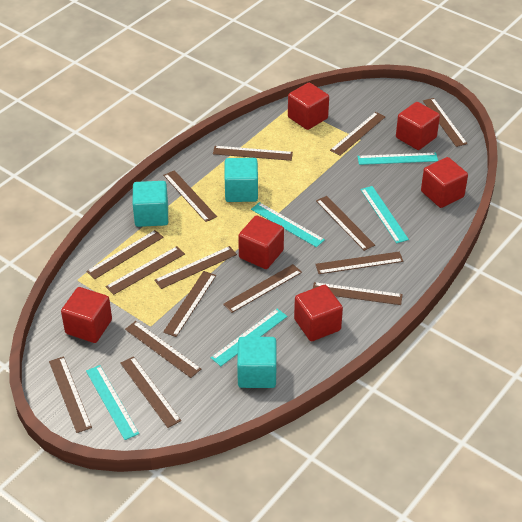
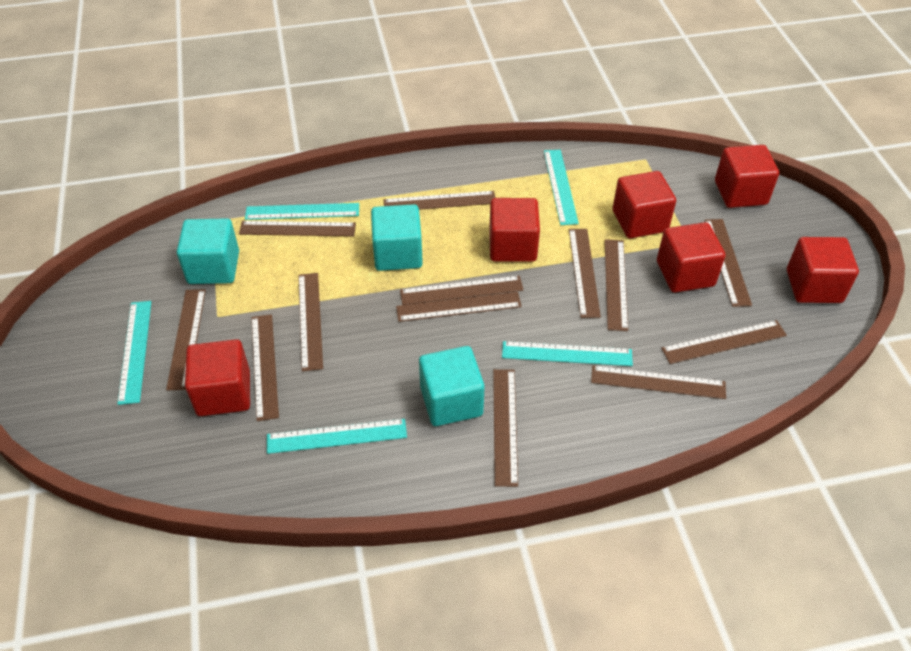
brown ruler: [49,357,92,433] [86,230,164,279] [105,246,185,295] [120,356,181,428] [125,321,201,378] [154,246,237,289] [163,170,217,222] [163,271,216,337] [213,146,293,161] [223,264,302,313] [313,282,403,305] [315,252,403,274] [316,196,375,251] [330,112,385,156] [423,98,467,147] = 15 -> [166,289,206,390] [239,221,356,236] [252,314,279,421] [298,273,323,371] [383,191,495,210] [396,292,522,322] [400,276,524,305] [493,369,518,487] [569,229,601,318] [591,365,726,399] [605,239,628,331] [661,320,787,364] [704,219,752,307] = 13

